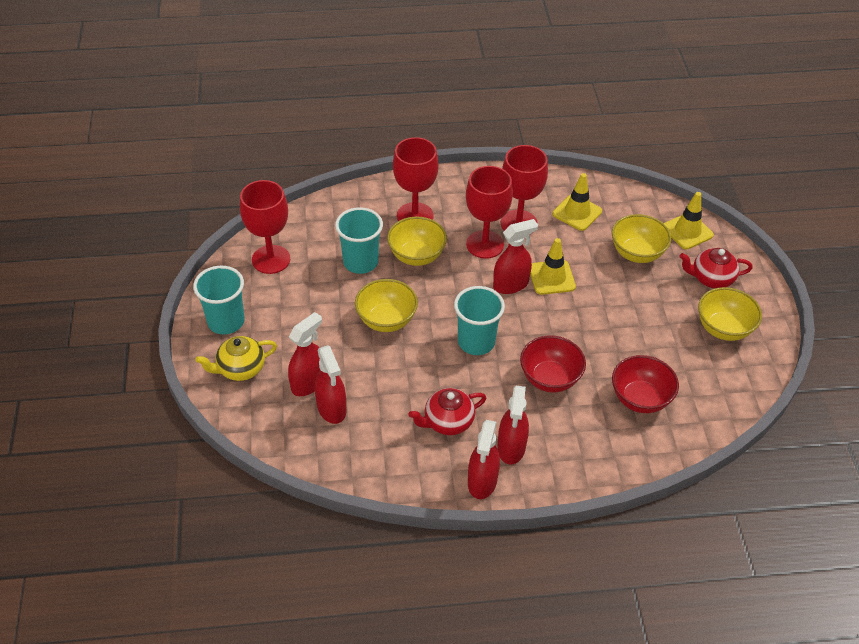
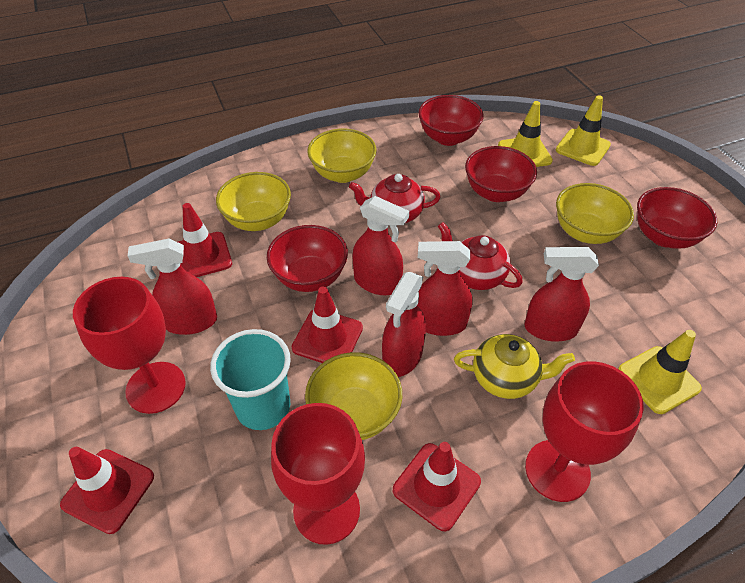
red bowl: [520,336,586,392] [612,355,679,413] = 2 -> [267,225,348,292] [418,95,484,146] [465,146,537,202] [637,187,717,249] = 4
red goblet: [240,180,290,274] [393,137,438,221] [466,166,513,259] [501,145,548,235] = 4 -> [73,277,186,414] [271,403,365,545] [525,361,644,502] = 3
red traffic cone: none = 0 -> [60,447,154,534] [178,203,232,277] [292,287,363,363] [393,442,481,531] = 4
turquoise cup: [193,265,245,334] [335,207,383,274] [454,286,505,355] = 3 -> [210,329,291,430] = 1

